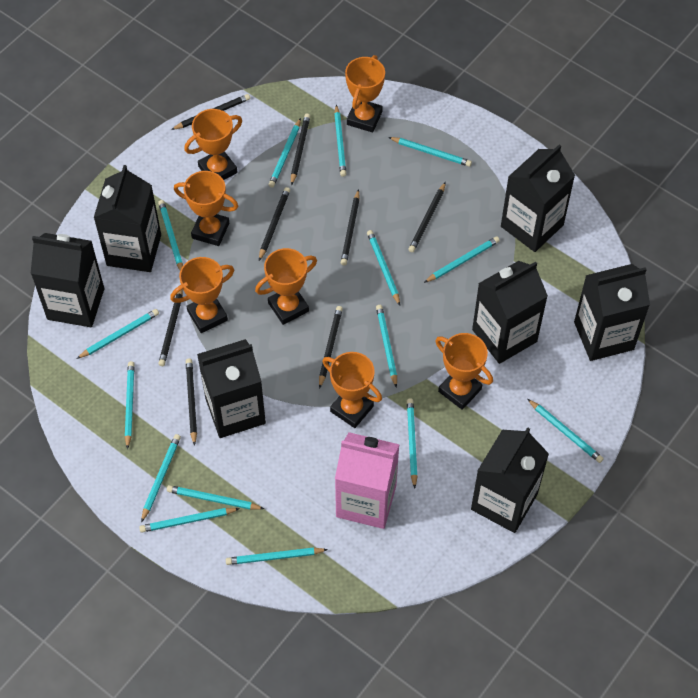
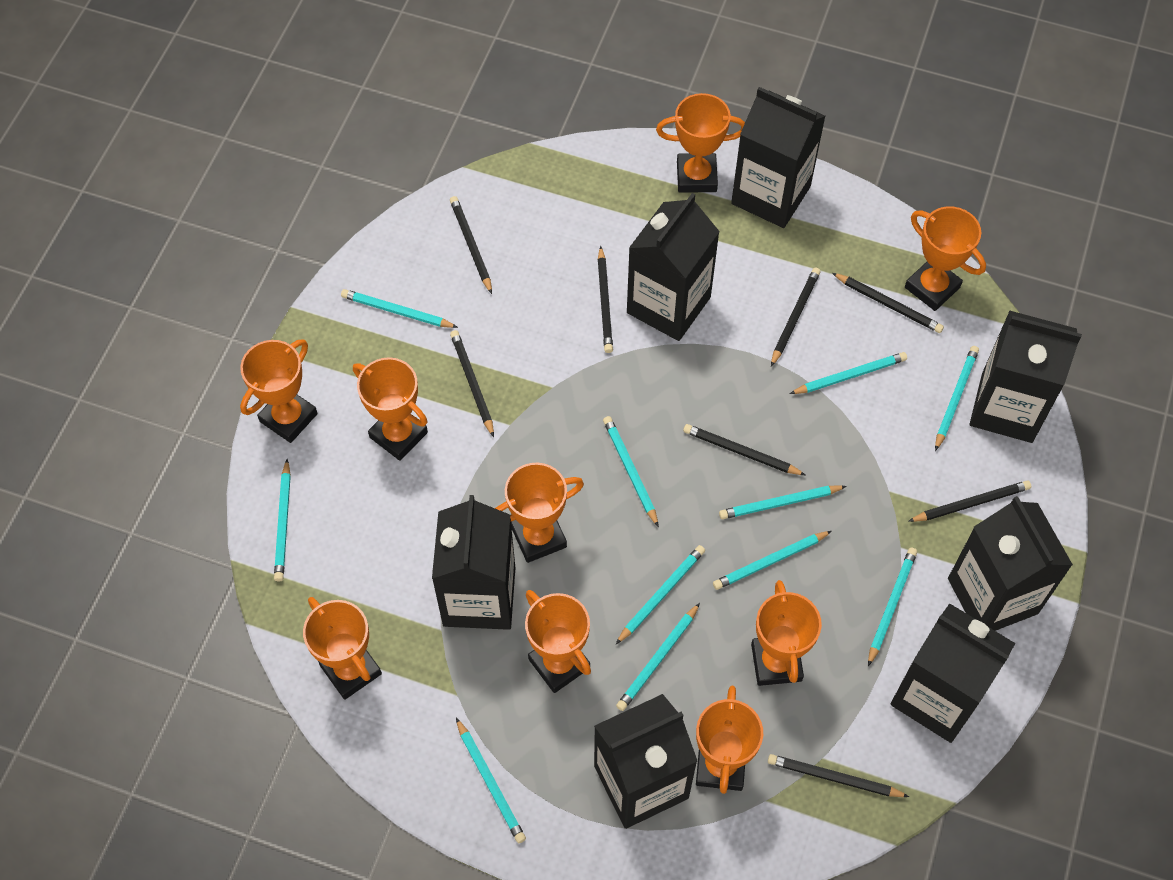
orange trophy: [170,257,234,333] [174,171,238,246] [184,109,242,180] [255,248,317,325] [322,352,382,428] [345,55,385,132] [435,333,493,410] = 7 -> [240,339,318,443] [303,597,382,700] [353,357,428,461] [495,463,584,563] [525,590,591,693] [656,93,745,193] [696,686,763,794] [751,580,822,686] [905,206,986,311] = 9
pink carton: [335,432,400,529] = 1 -> none = 0
turquoise pencil: [76,309,159,359] [125,361,135,449] [139,508,240,533] [141,434,181,522] [158,200,183,270] [167,485,264,509] [226,547,328,565] [268,118,301,188] [334,105,346,177] [367,230,400,306] [376,305,397,388] [388,137,472,167] [407,398,418,489] [424,236,500,283] [527,399,604,463] = 15 -> [274,459,291,581] [341,289,458,328] [456,718,526,843] [603,416,659,527] [616,545,705,644] [616,603,700,711] [713,531,832,590] [719,486,847,519] [790,352,907,394] [868,547,917,666] [935,346,979,451] = 11

